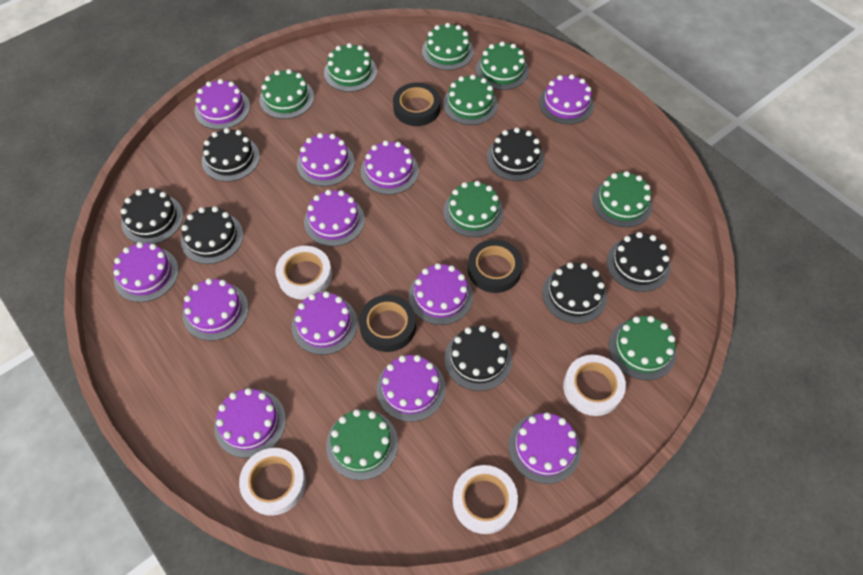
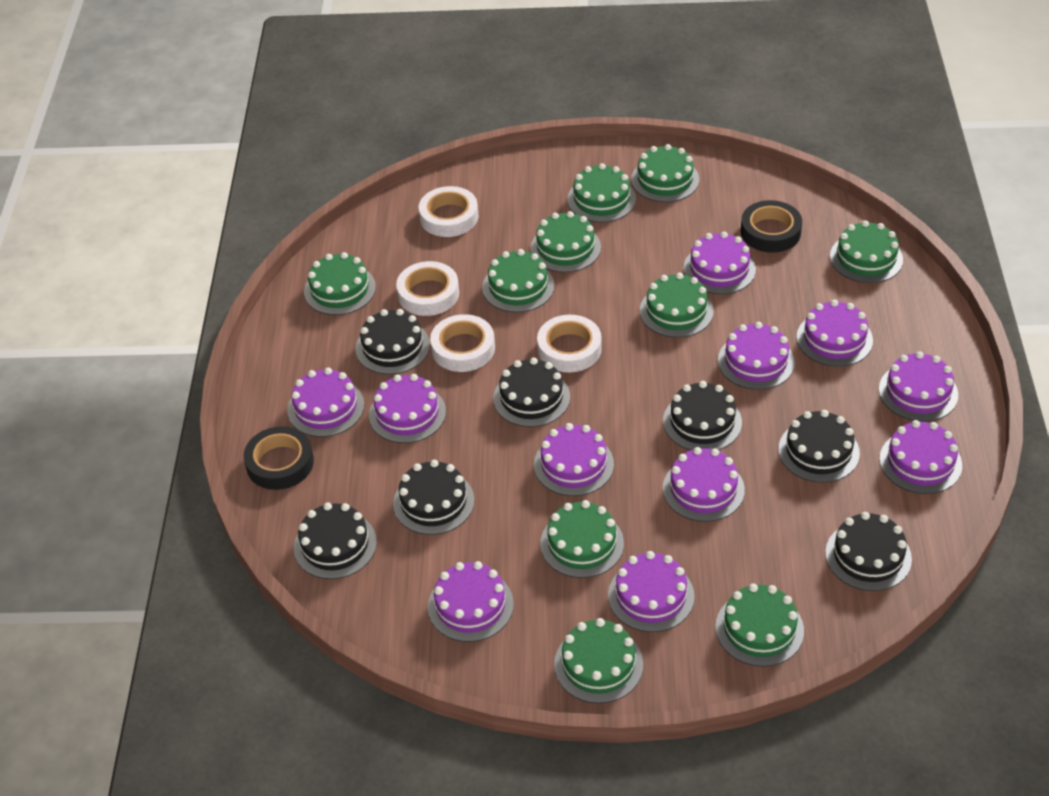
black tape: [359,295,416,352] [393,83,440,126] [468,239,523,293] = 3 -> [243,426,314,490] [741,200,802,253] = 2
green cake: [259,69,314,119] [324,43,377,92] [326,409,398,480] [422,23,474,70] [443,75,498,125] [443,181,504,237] [476,41,529,90] [592,171,653,227] [609,316,677,380] = 9 -> [304,252,376,315] [482,249,554,313] [530,211,601,273] [540,500,624,578] [554,618,643,704] [567,163,636,223] [631,144,699,202] [640,273,714,338] [716,583,804,667] [830,220,903,283] = 10
purple cake: [113,242,179,302] [182,278,249,341] [195,79,250,130] [214,388,286,458] [292,291,358,355] [297,133,355,186] [304,189,365,246] [361,140,419,195] [377,355,446,422] [409,263,473,325] [509,412,581,484] [539,74,594,125] = 12 -> [287,368,364,437] [369,374,446,443] [428,561,514,642] [534,423,614,496] [608,551,694,632] [663,447,745,522] [683,231,756,294] [718,322,795,390] [797,300,873,367] [879,351,958,422] [880,420,962,494] = 11

